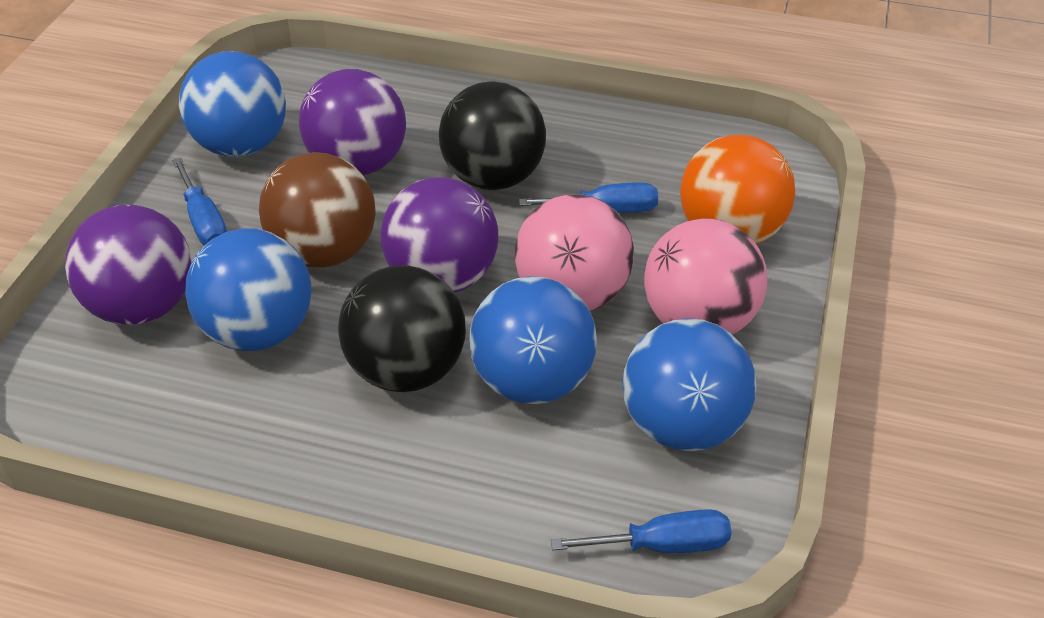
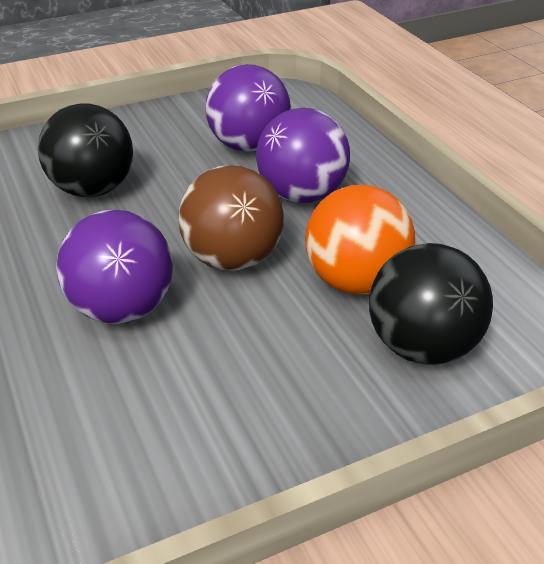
blue ball: [179,51,286,157] [185,228,312,351] [469,276,597,404] [622,318,756,451] = 4 -> none = 0
blue screwdriver: [172,158,227,246] [519,182,658,213] [551,509,731,553] = 3 -> none = 0
pink ball: [515,194,634,311] [644,218,768,334] = 2 -> none = 0

